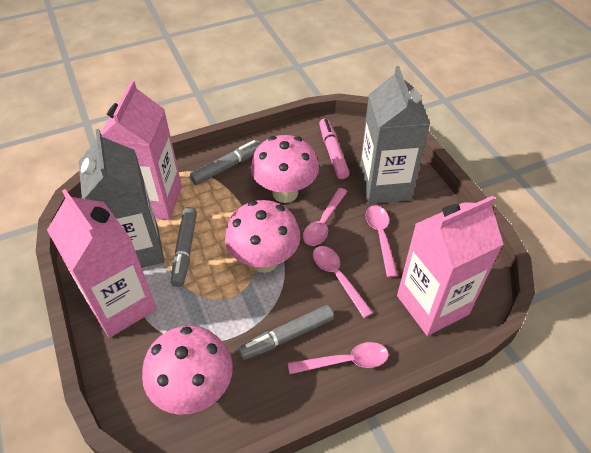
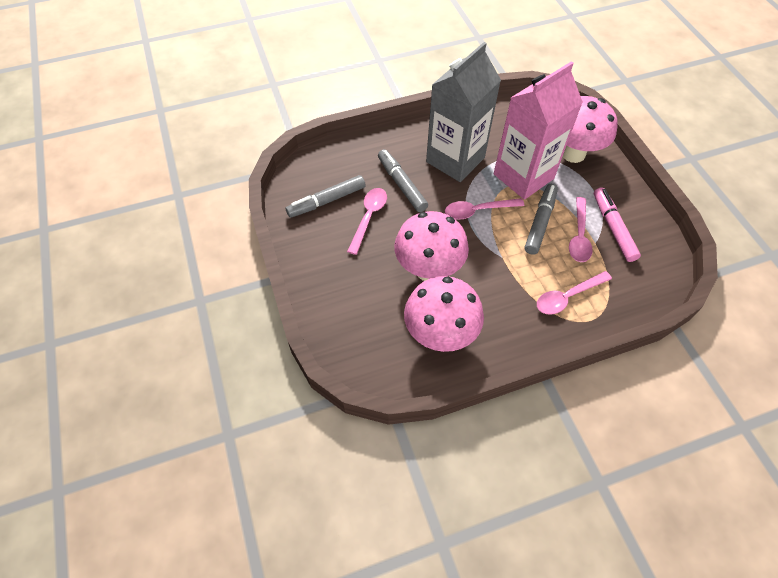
grey carton: [79,129,164,268] [359,66,430,204] = 2 -> [426,42,501,182] = 1
pink carton: [47,189,157,338] [101,80,182,220] [397,196,503,336] = 3 -> [494,61,583,200] = 1

